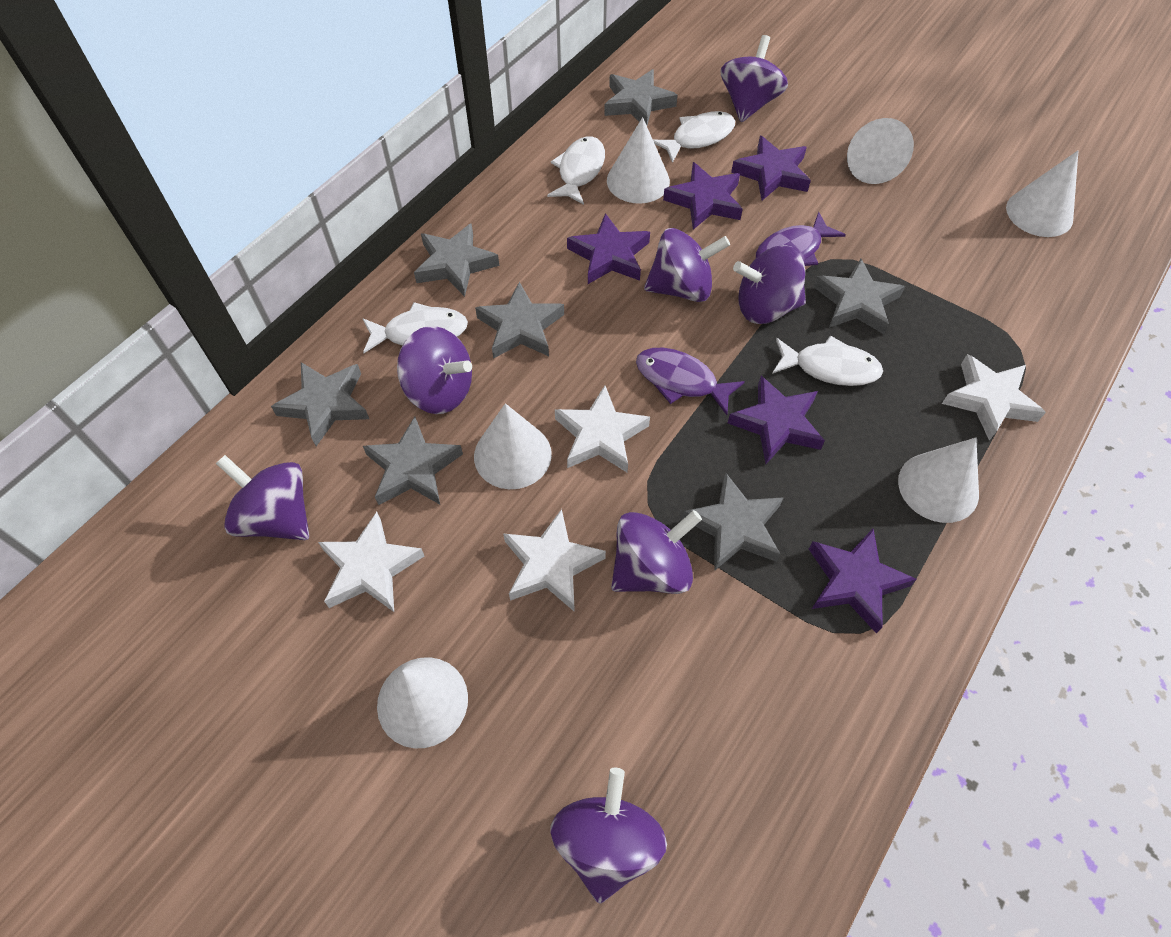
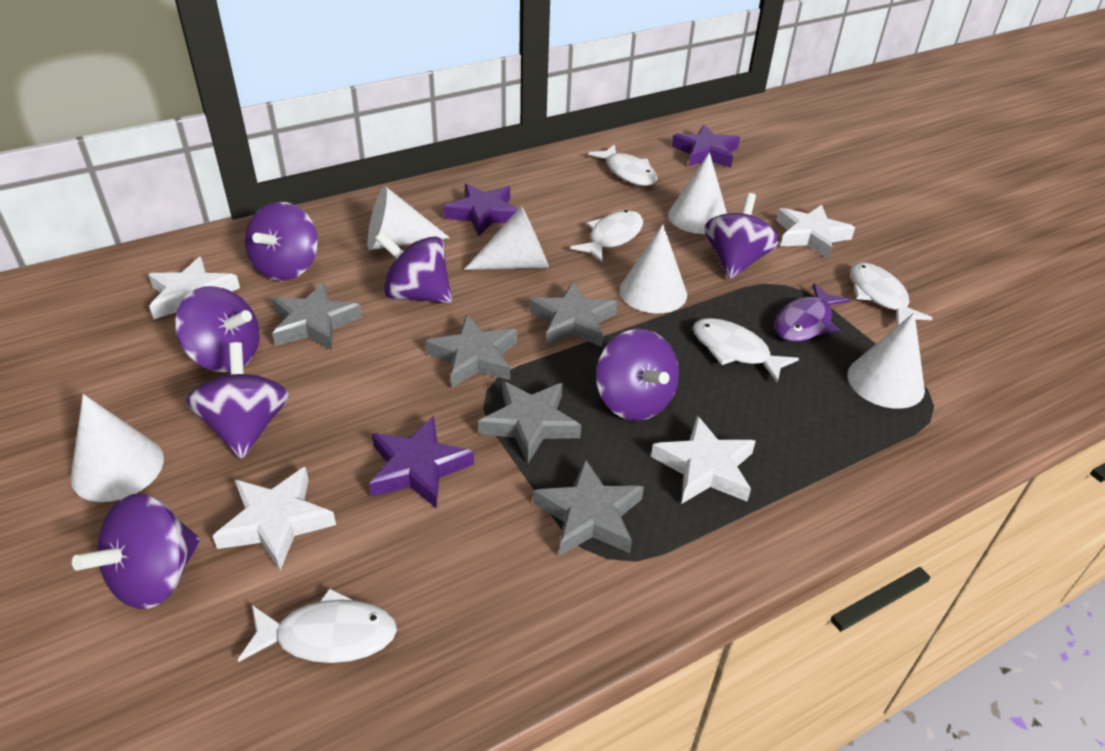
grey star: [271,362,369,446] [363,416,463,505] [414,223,499,297] [475,282,564,359] [604,69,678,125] [683,473,784,571] [813,259,905,334] = 7 -> [272,282,362,350] [425,315,517,388] [478,381,581,463] [529,282,618,347] [533,459,644,556] = 5
purple fish: [636,348,745,415] [756,212,846,266] = 2 -> [775,283,850,342] = 1
purple star: [567,213,650,284] [663,162,743,230] [728,376,825,464] [731,135,811,200] [809,529,917,634] = 5 -> [369,416,474,509] [444,184,518,236] [672,125,740,168] = 3
white fish: [362,302,468,353] [547,136,605,205] [653,111,735,163] [772,335,883,386] = 4 -> [238,588,397,663] [570,210,643,263] [589,144,657,186] [693,318,799,383] [850,263,933,326] = 5

